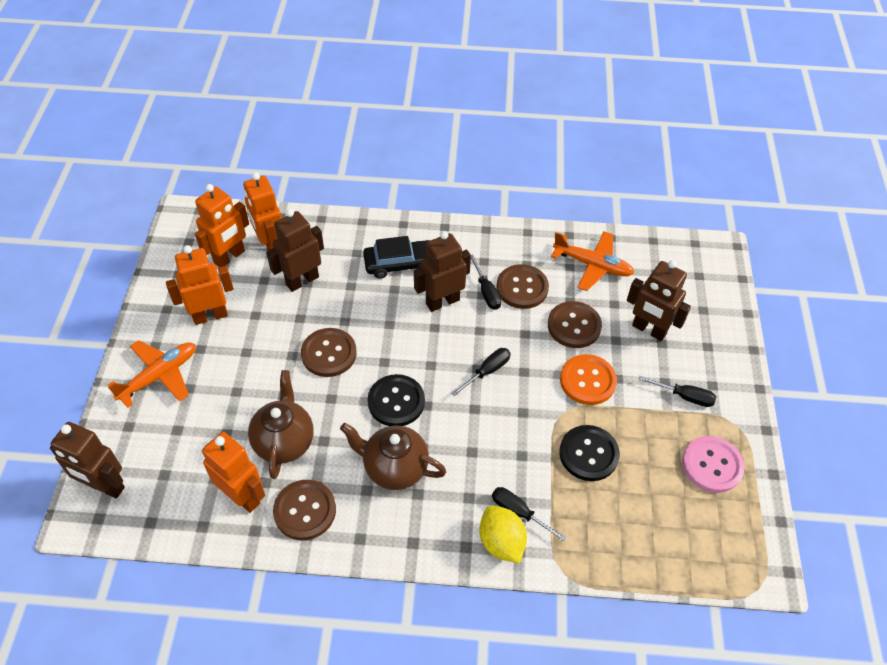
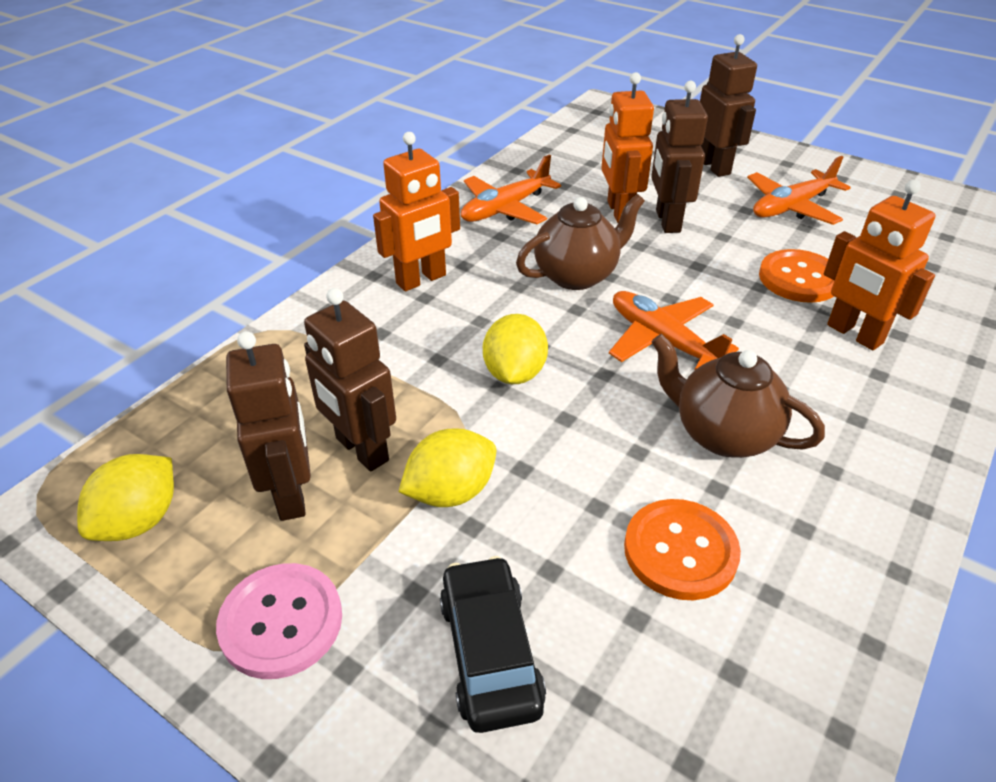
black button: [368,374,425,426] [559,425,620,481] = 2 -> none = 0
black screwdriver: [452,348,511,396] [471,254,501,310] [492,487,566,542] [639,376,716,407] = 4 -> none = 0
brown button: [273,480,336,540] [301,328,357,377] [497,264,549,309] [548,301,602,348] = 4 -> none = 0
orange button: [560,354,617,405] = 1 -> [624,499,741,600] [759,249,835,303] = 2
orange plane: [108,340,196,408] [551,231,634,291] = 2 -> [461,154,561,224] [609,291,739,370] [747,156,851,225] = 3
orange robot: [166,245,234,325] [195,184,249,267] [202,432,265,513] [243,172,282,251] = 4 -> [373,132,460,291] [601,72,654,223] [824,180,936,350] = 3
yellow lemon: [479,506,527,563] = 1 -> [77,454,174,541] [399,428,496,507] [483,314,548,384] = 3

